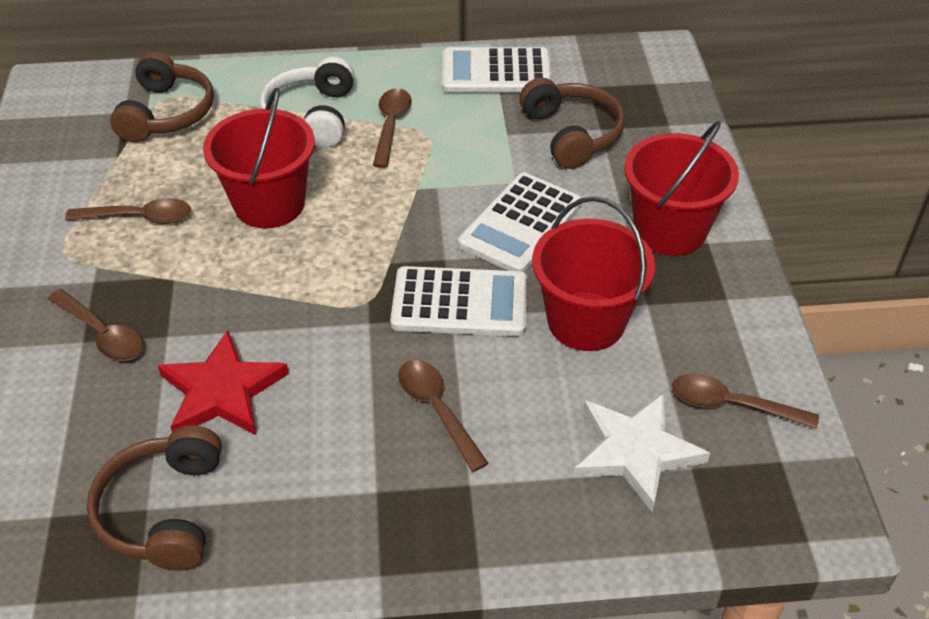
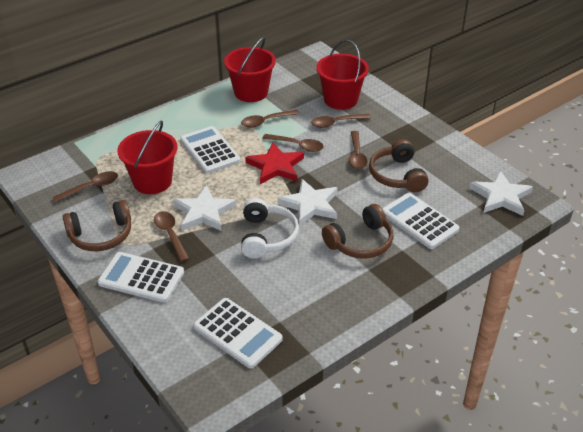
brown spoon: [48,289,143,361] [65,198,191,224] [373,88,411,168] [398,360,489,472] [672,374,819,429] = 5 -> [52,171,118,203] [154,211,189,262] [241,110,300,128] [262,134,324,152] [311,114,371,128] [349,131,367,169] = 6
white calculator: [390,266,527,336] [442,47,552,93] [458,172,582,272] = 3 -> [98,252,184,303] [180,126,241,174] [193,298,283,369] [382,193,459,249] = 4
white star: [573,392,710,512] = 1 -> [173,185,236,231] [278,179,338,226] [469,171,533,216] = 3

